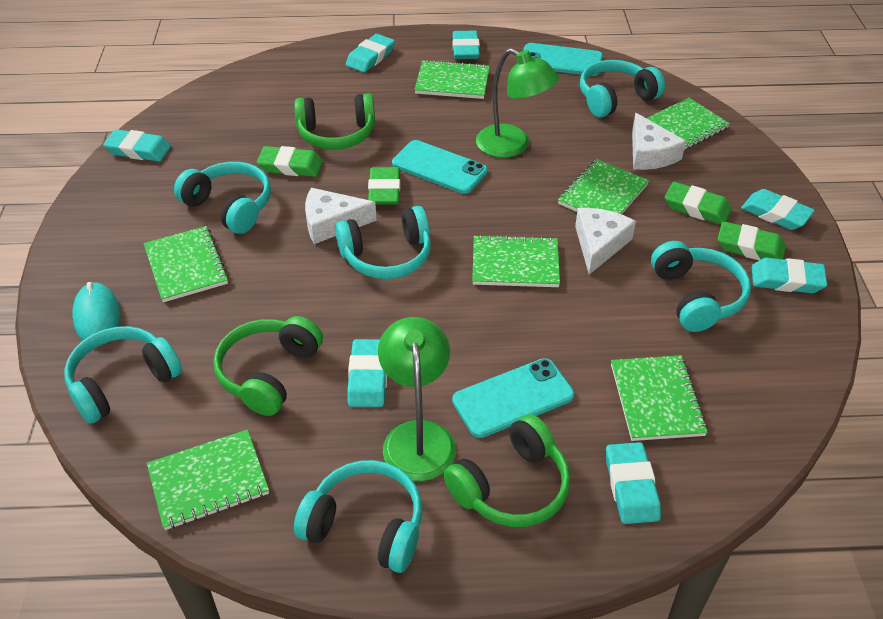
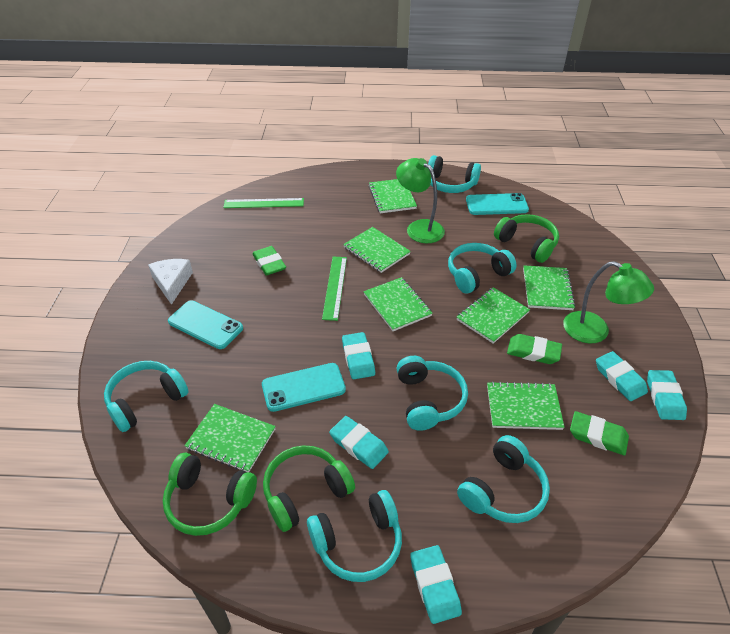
green eraser: [257,146,323,177] [368,167,401,205] [665,182,732,225] [718,221,786,260] = 4 -> [252,246,286,276] [507,334,562,364] [570,411,629,455] = 3
green ruler: none = 0 -> [223,198,304,208] [322,257,347,321] = 2
turquoise eraser: [103,129,171,162] [346,34,395,73] [347,339,387,407] [452,31,480,59] [606,442,661,524] [741,189,815,230] [752,258,827,293] = 7 -> [329,416,389,469] [342,332,375,379] [410,545,462,624] [596,351,648,401] [647,370,687,420] = 5
turquoise mouse: [72,282,120,346] = 1 -> none = 0
white cheese: [305,188,377,244] [575,208,636,275] [632,113,686,170] = 3 -> [148,259,193,305] = 1

